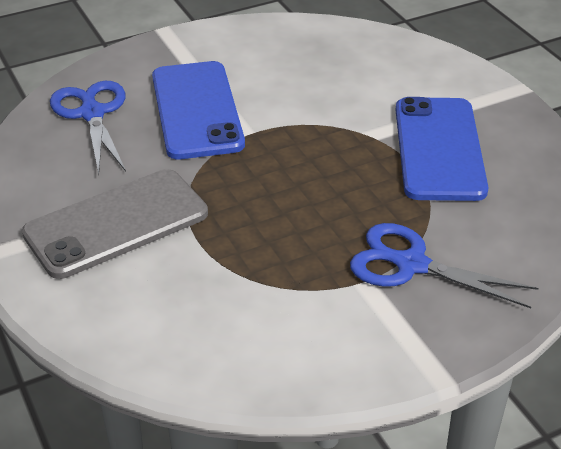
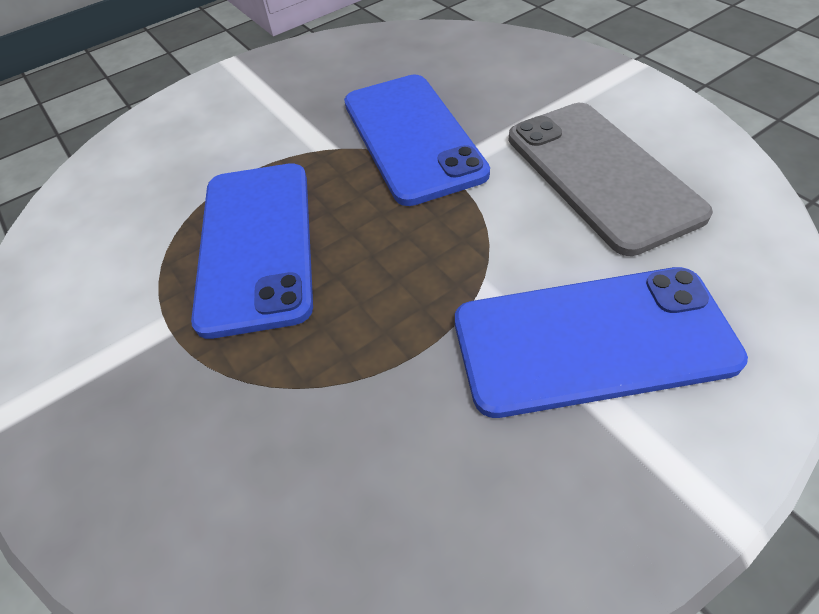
blue phone: [152,61,245,159] [396,97,488,201] = 2 -> [191,163,313,339] [344,75,490,206] [455,267,748,418] = 3
blue scissors: [50,81,126,174] [350,223,538,308] = 2 -> none = 0

